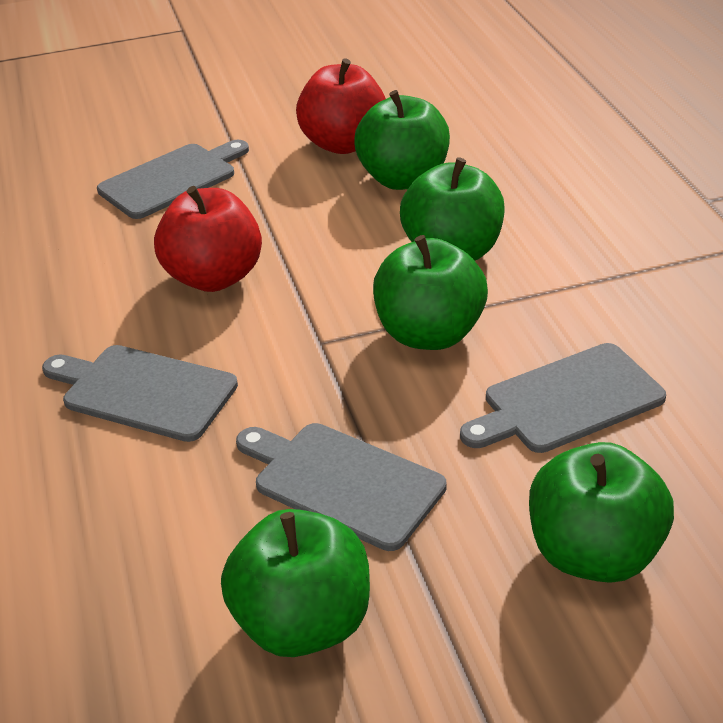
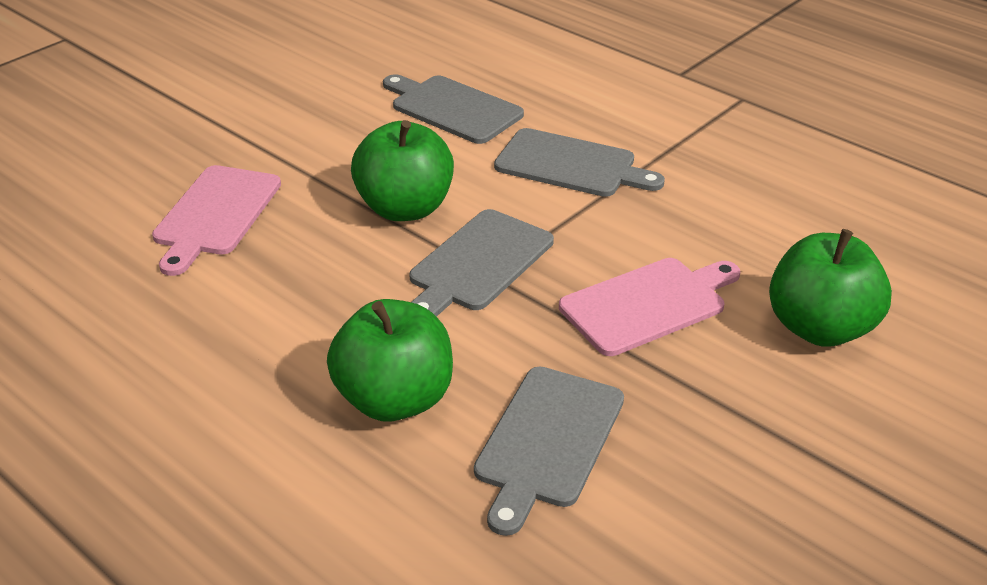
green apple: [221,509,370,657] [354,90,450,190] [373,235,488,350] [400,157,505,261] [529,442,674,583] = 5 -> [327,299,453,422] [351,120,454,221] [769,229,892,347] = 3
pink cutting board: none = 0 -> [152,165,281,276] [559,258,740,356] = 2
red apple: [154,186,262,292] [296,58,386,154] = 2 -> none = 0

